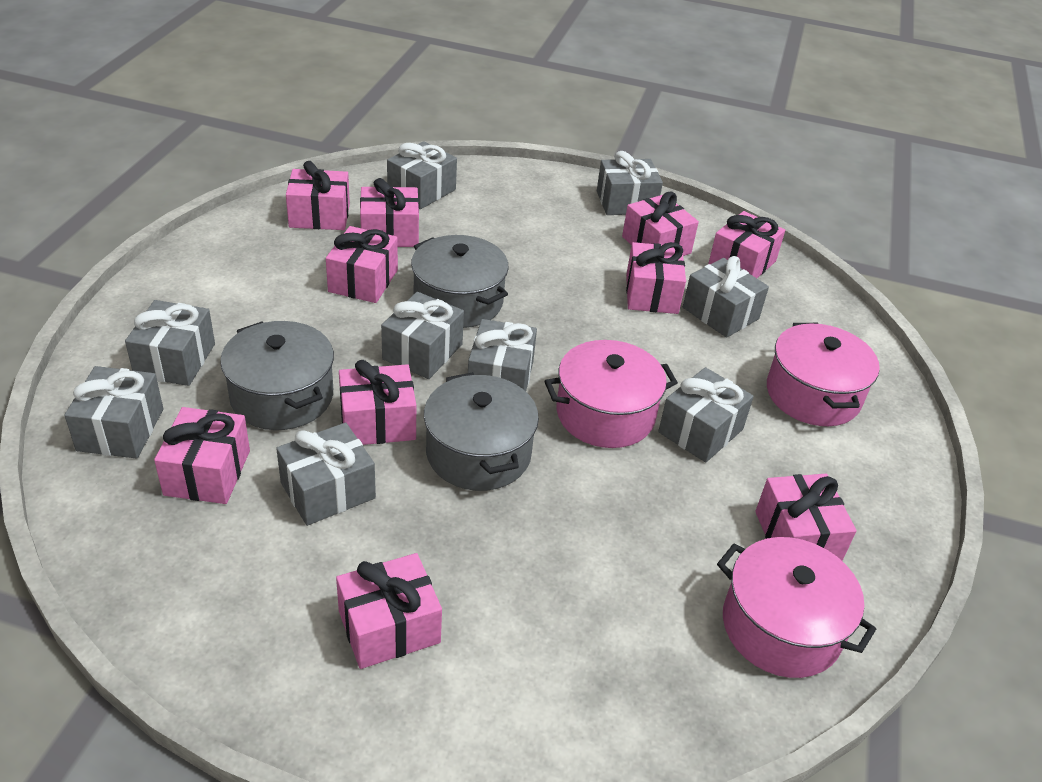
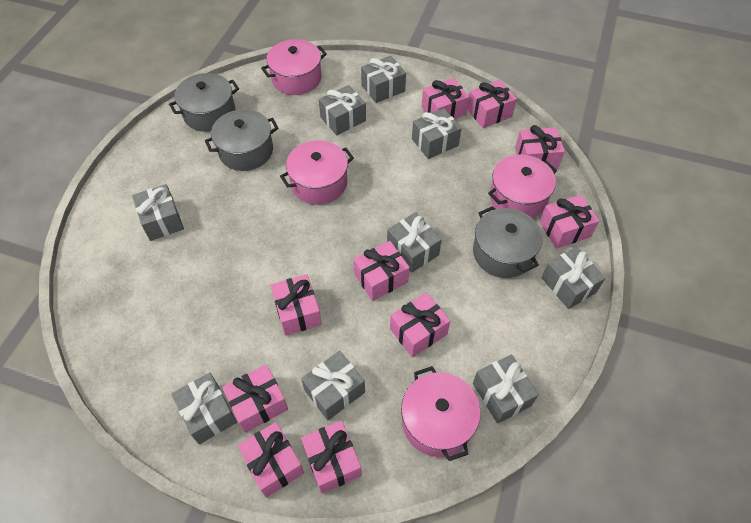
pink pot: [545,340,678,448] [717,537,876,678] [767,323,880,426] = 3 -> [261,39,327,95] [280,140,354,205] [401,366,481,461] [488,154,557,218] = 4

